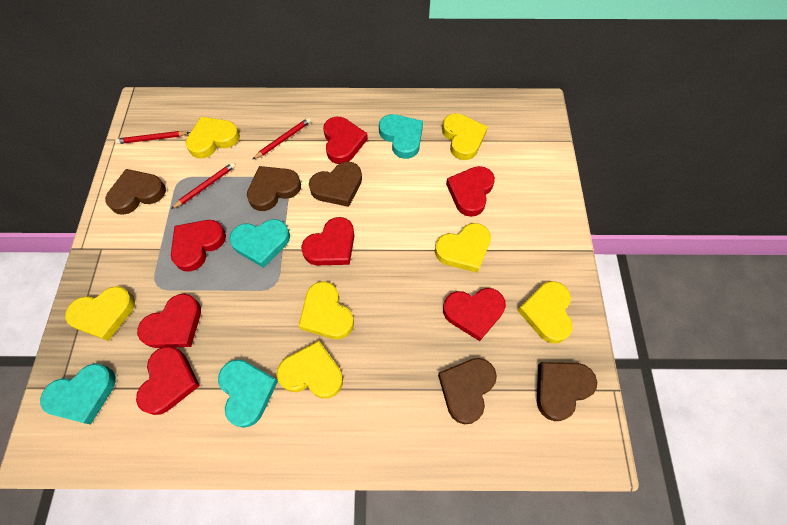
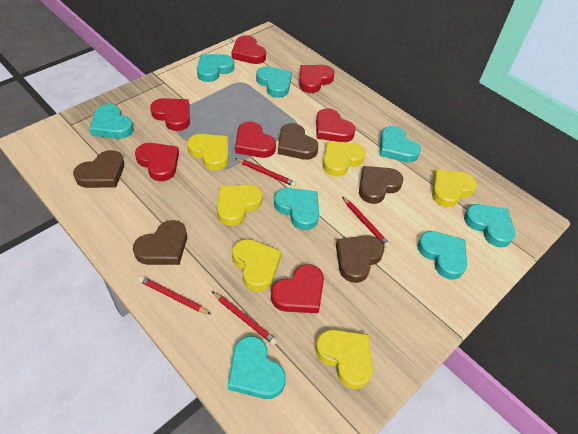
red pencil: [115,131,190,144] [171,162,236,209] [252,118,311,160] = 3 -> [139,276,211,314] [212,291,277,345] [235,158,296,187] [342,196,391,248] = 4
turquoise heart: [40,364,116,425] [218,359,278,428] [229,219,290,268] [379,114,423,159] = 4 -> [90,104,134,139] [197,54,234,82] [228,336,286,399] [256,66,292,98] [274,188,319,230] [380,126,421,163] [417,231,467,280] [464,204,515,247] = 8
yellow heart: [65,286,135,341] [185,117,240,158] [277,341,343,399] [298,282,354,339] [435,223,491,273] [442,113,488,160] [518,281,573,344] = 7 -> [187,134,229,170] [217,184,263,226] [232,239,281,292] [315,329,373,389] [323,141,366,177] [432,169,477,207] = 6

